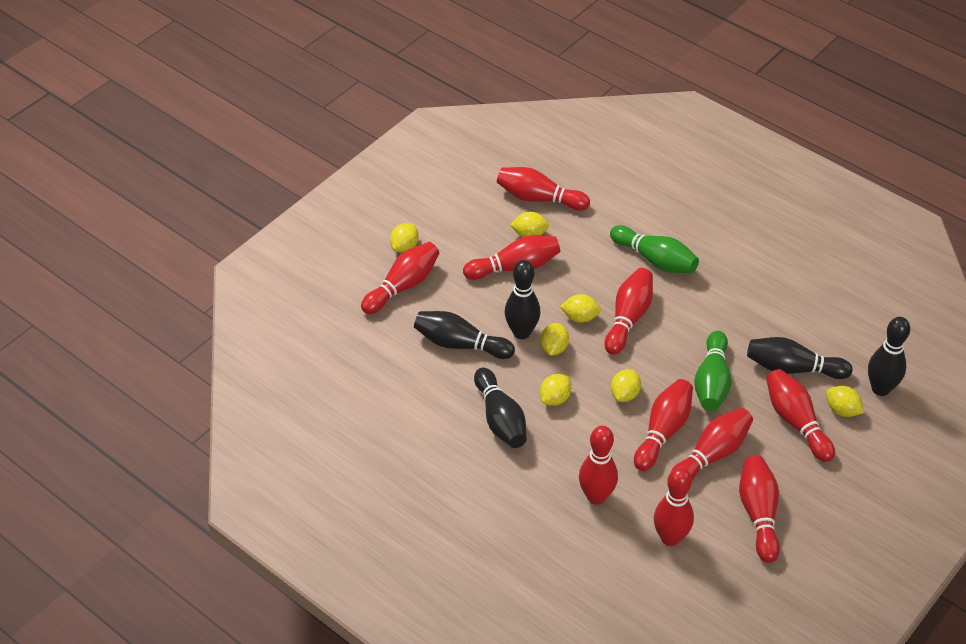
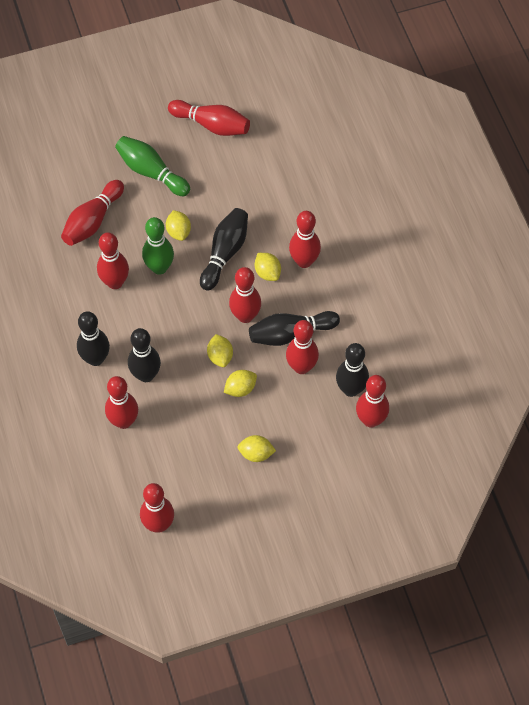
red bowling pin: [361,242,439,314] [463,236,560,280] [497,167,590,211] [579,426,618,505] [605,268,653,355] [634,379,693,471] [654,468,694,546] [670,408,753,480] [739,455,780,563] [766,369,835,462] = 10 -> [61,180,124,246] [97,232,129,289] [105,376,138,429] [140,483,174,533] [168,100,250,136] [229,267,261,323] [286,320,319,374] [289,211,321,268] [356,375,389,428] = 9
yellow lemon: [390,223,419,253] [510,212,549,237] [540,323,569,356] [540,374,571,406] [560,294,601,323] [611,369,641,402] [826,386,864,417] = 7 -> [166,210,191,241] [207,334,233,367] [224,370,257,397] [237,435,276,462] [255,253,281,281] = 5

